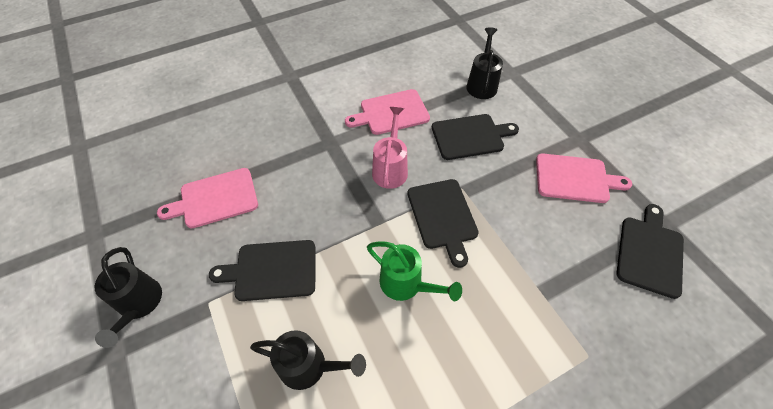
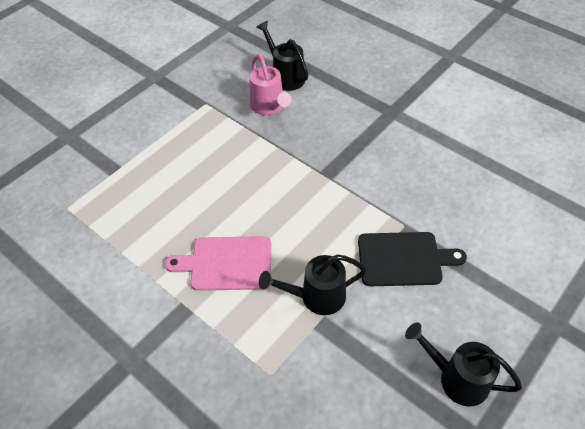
black cutting board: [209,240,315,301] [407,179,479,268] [432,114,519,160] [616,204,684,299] = 4 -> [358,232,467,286] = 1
green watering can: [367,241,462,301] = 1 -> none = 0
pink cutting board: [157,168,258,229] [345,89,430,135] [536,153,632,203] = 3 -> [165,236,271,291] = 1

